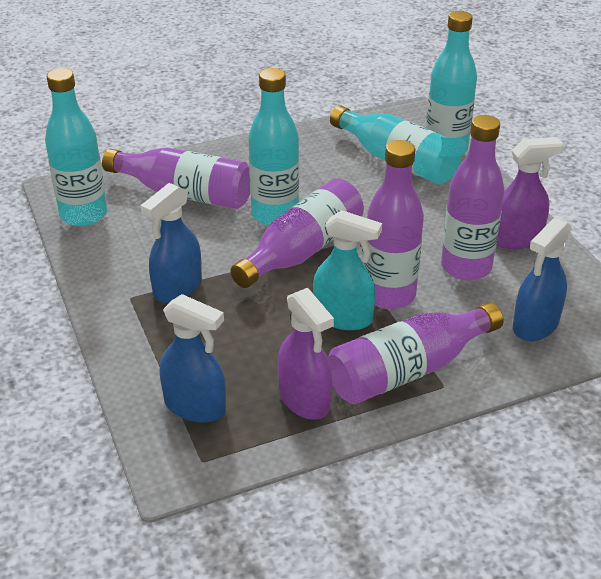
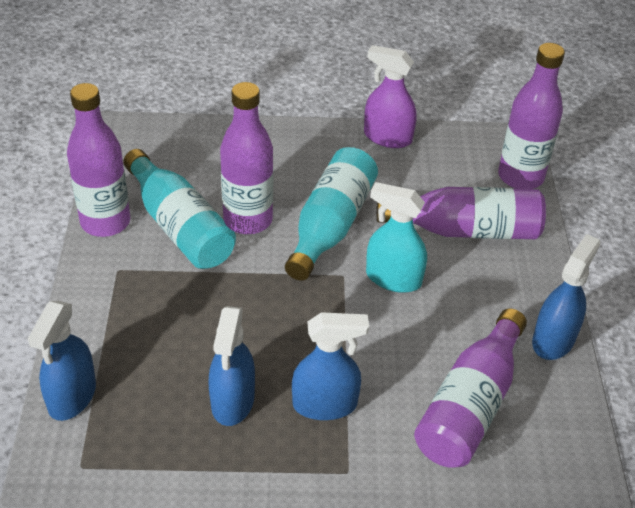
blue spray bottle: [141,183,202,303] [160,294,226,423] [513,218,572,341] = 3 -> [28,301,96,421] [209,306,255,426] [292,312,369,420] [532,234,600,360] = 4
purple spray bottle: [278,288,334,420] [497,137,563,249] = 2 -> [364,45,417,148] = 1
turquoise bottle: [45,68,107,226] [248,68,299,226] [330,105,462,184] [426,11,477,155] = 4 -> [123,149,236,269] [285,147,378,281] = 2

